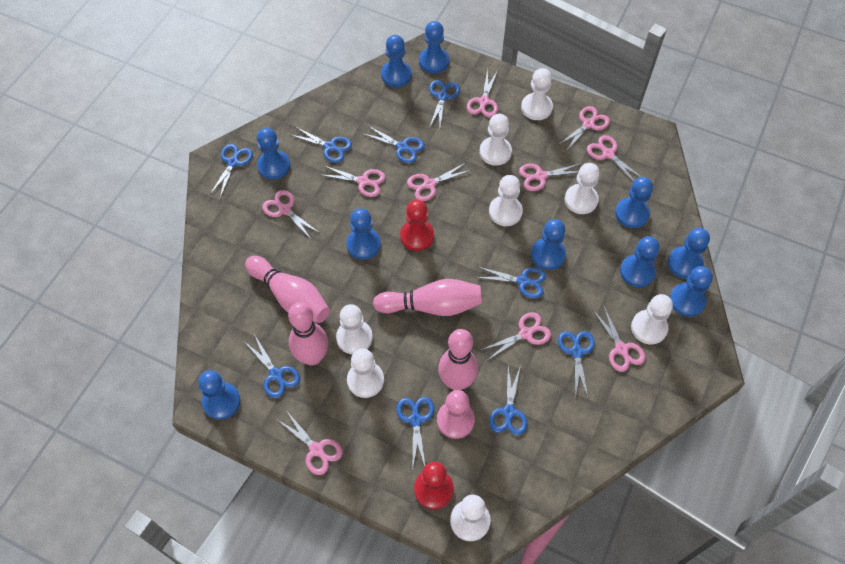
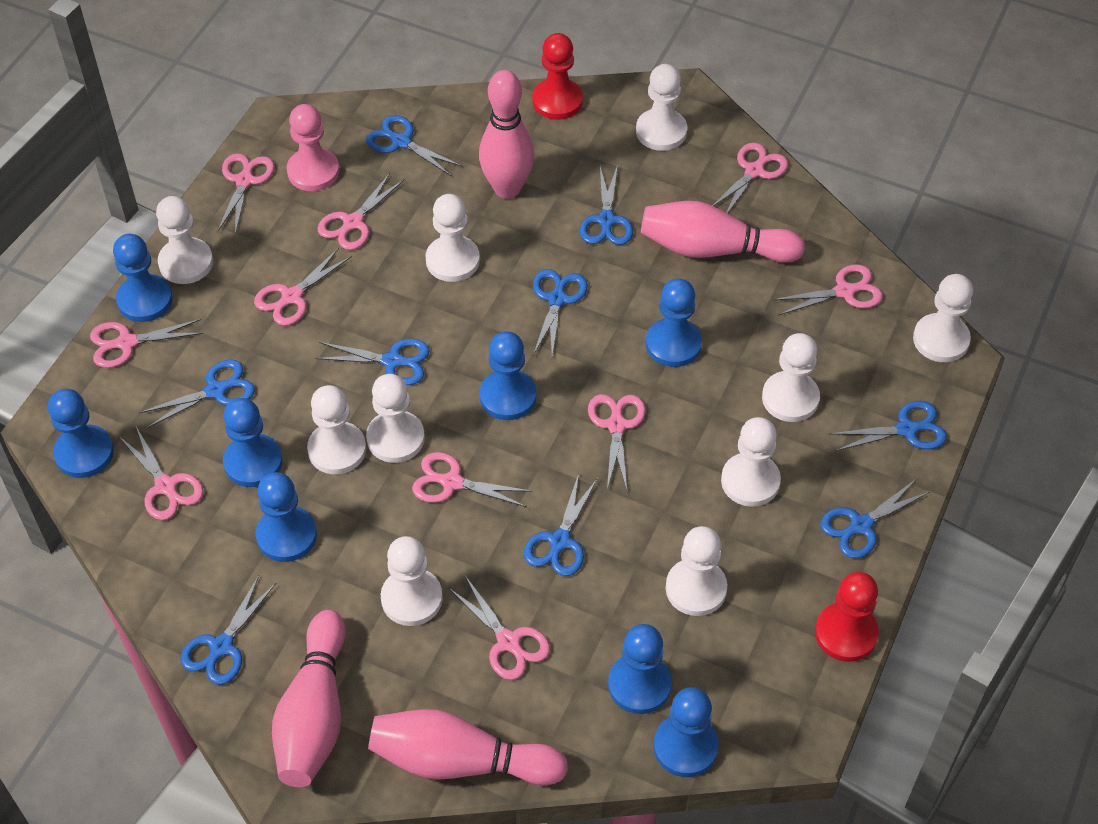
blue pawn: [198,370,241,420] [257,128,290,180] [346,208,381,260] [381,35,412,87] [419,21,449,73] [531,219,566,270] [615,177,653,228] [620,236,660,287] [668,228,710,279] [670,266,713,317] = 10 -> [48,389,114,478] [113,234,173,322] [223,398,283,487] [256,472,317,562] [479,331,536,420] [608,624,672,714] [646,278,702,367] [653,687,719,777] = 8
white pawn: [336,304,373,354] [347,348,384,398] [450,495,491,541] [480,114,512,166] [489,175,523,226] [521,68,553,120] [565,163,600,214] [631,294,673,345] = 8 -> [156,196,213,284] [307,385,366,474] [366,374,425,463] [381,536,443,626] [426,194,480,282] [636,64,687,151] [666,526,727,616] [721,417,781,507] [762,333,820,422] [913,274,973,362] = 10

